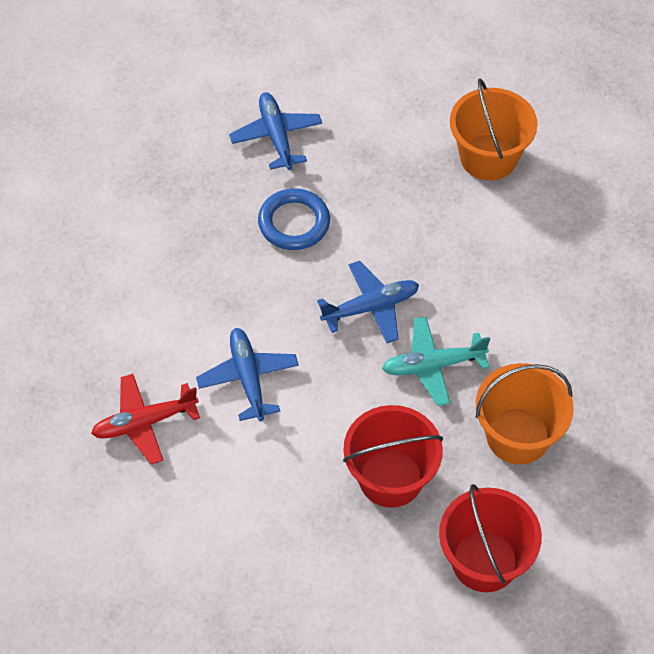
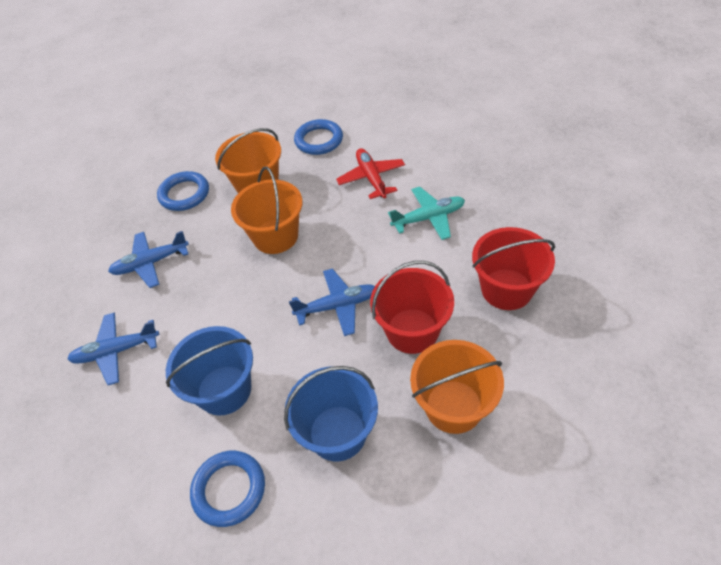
blue bucket: none = 0 -> [166,326,253,416] [284,366,378,461] = 2
blue ring: [258,188,330,250] = 1 -> [157,171,209,211] [190,451,265,527] [294,119,343,155] = 3
orange bucket: [450,79,537,181] [476,363,574,464] = 2 -> [215,128,281,193] [231,167,302,254] [410,340,504,434] = 3

